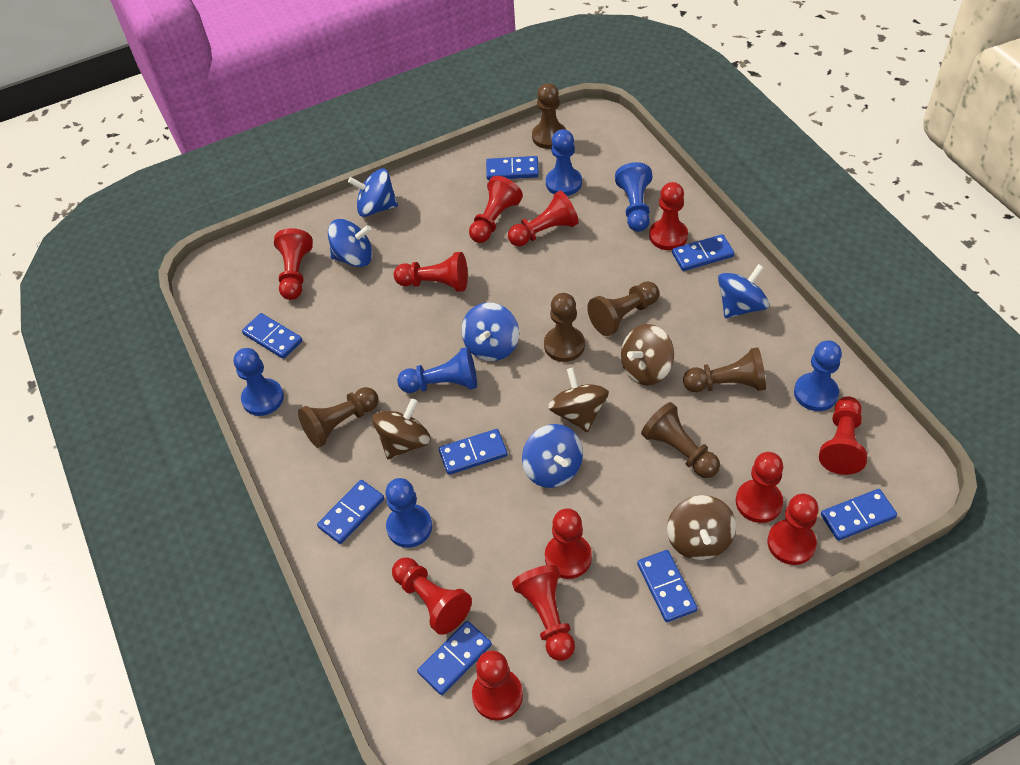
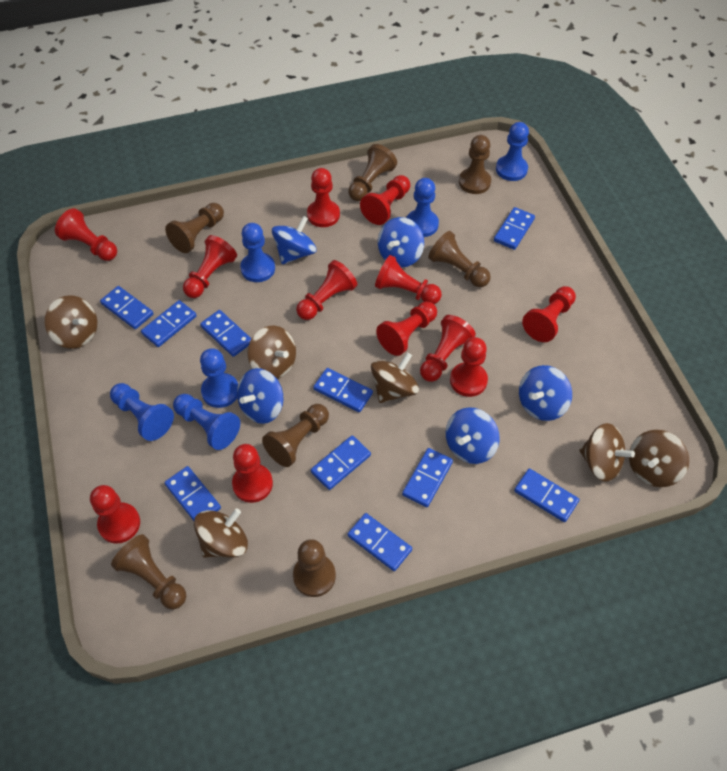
blue domino: [242,313,302,359] [317,480,384,544] [417,621,492,695] [439,429,508,475] [486,156,539,180] [637,550,697,622] [672,234,734,271] [821,489,897,541] = 8 -> [100,286,153,329] [141,300,197,347] [164,466,221,521] [200,310,252,357] [311,435,371,490] [313,368,373,412] [348,513,412,571] [402,448,453,507] [494,207,535,250] [514,469,579,522] = 10
brown pawn: [298,387,378,448] [532,83,566,149] [544,293,585,362] [587,281,660,336] [641,402,720,478] [683,347,766,392] = 6 -> [111,534,186,609] [165,203,224,253] [262,404,329,467] [293,539,336,597] [348,144,397,201] [428,231,491,287] [459,135,491,194] = 7
brown spinning top: [372,398,431,459] [548,368,609,433] [621,324,674,386] [667,495,736,560] = 4 -> [45,295,97,349] [194,508,248,558] [248,326,296,379] [371,352,419,403] [579,423,635,482] [629,430,689,487] = 6

